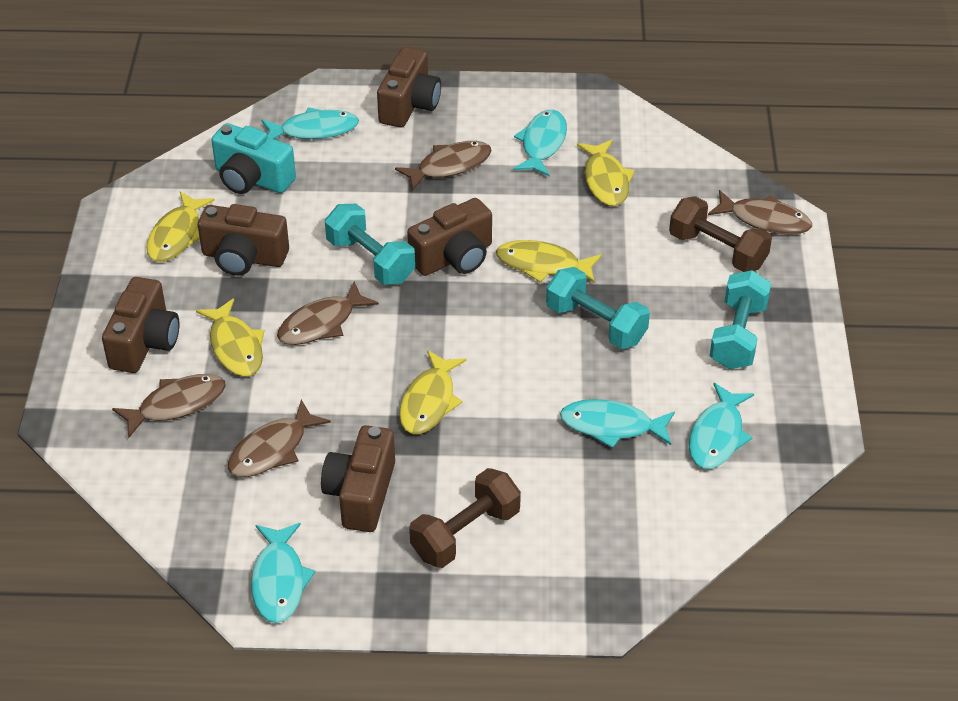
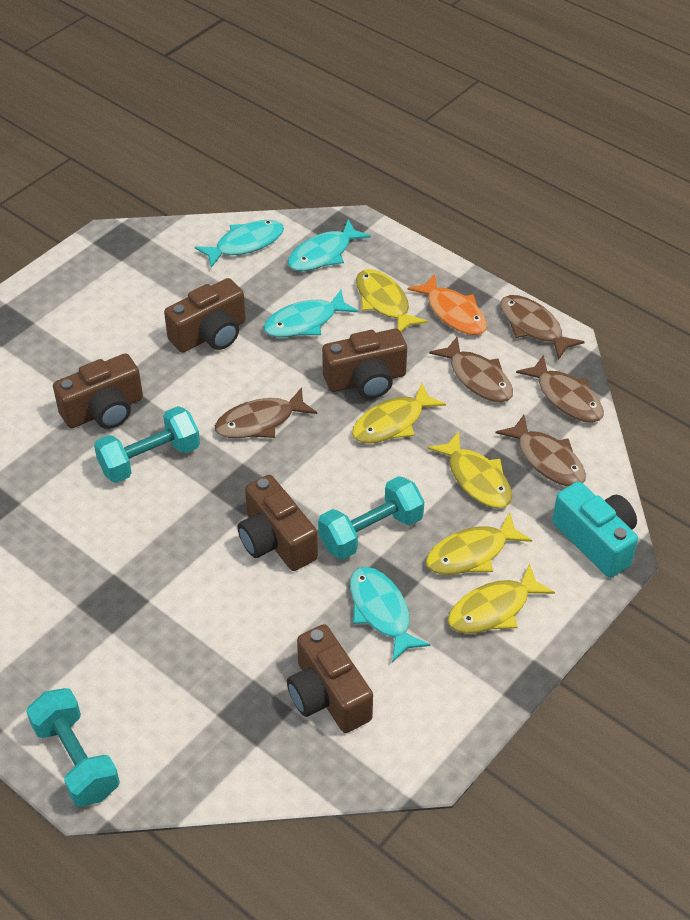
brown dumbbell: [409,468,521,568] [669,196,772,272] = 2 -> none = 0
orange fish: none = 0 -> [407,273,487,335] = 1
turquoise fish: [251,523,315,623] [261,107,359,139] [513,110,567,176] [560,399,675,448] [689,383,754,469] = 5 -> [195,220,284,268] [263,290,358,337] [288,220,371,271] [350,567,431,662] = 4

